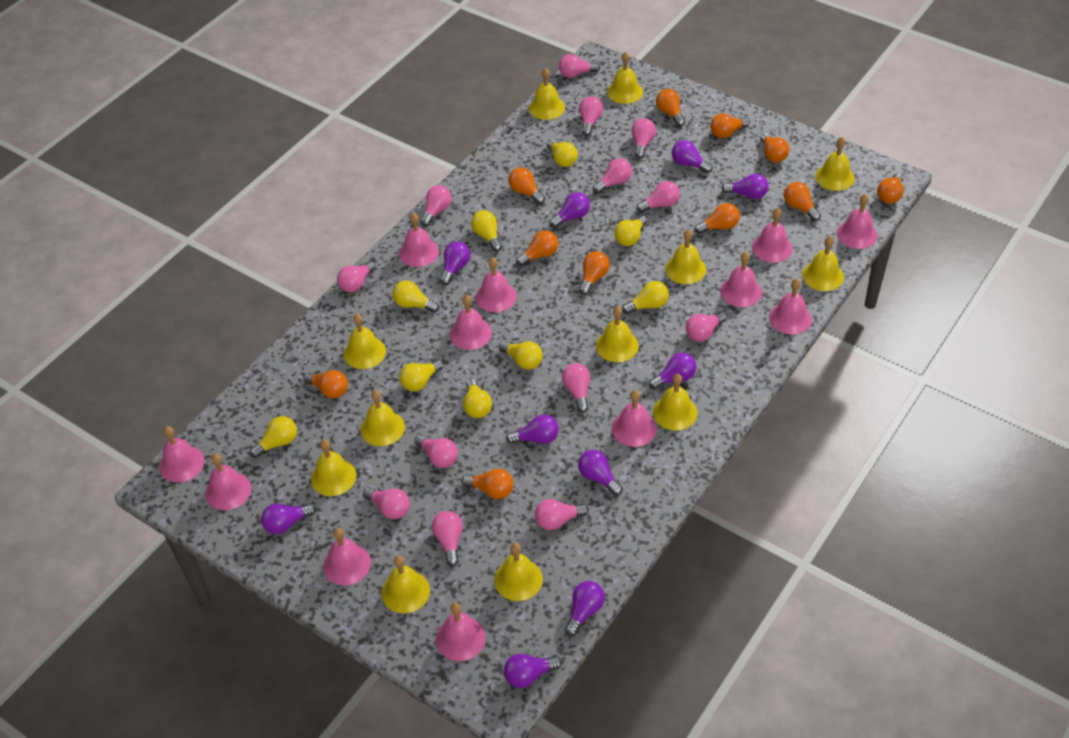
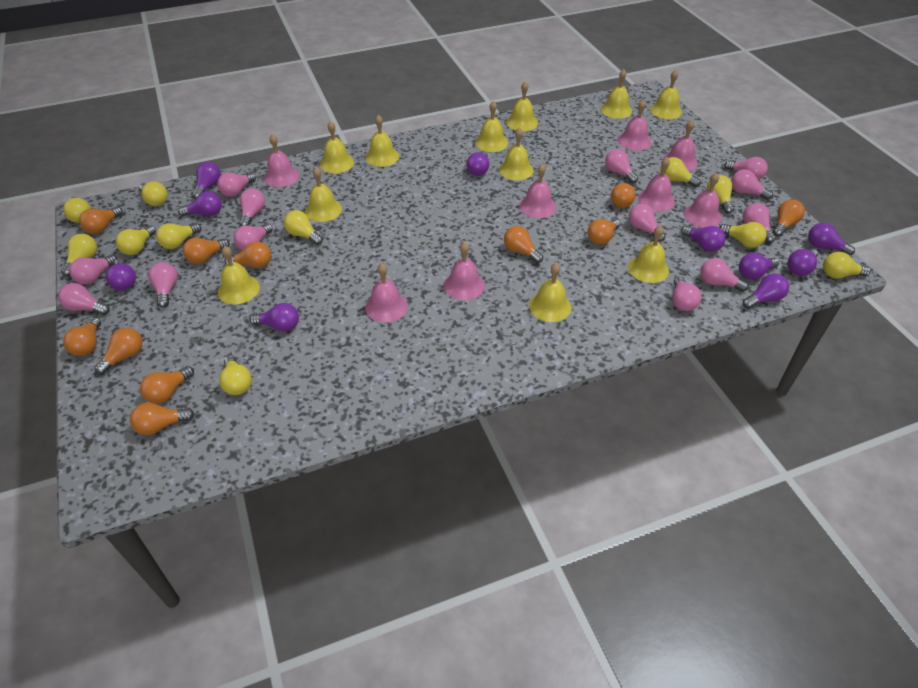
pink bell: [159,426,205,482] [206,454,251,510] [323,528,371,585] [399,213,439,267] [436,603,486,661] [450,295,492,350] [475,257,517,312] [612,390,657,447] [720,252,762,307] [752,208,793,263] [769,279,812,334] [837,194,878,249] = 12 -> [264,134,299,187] [365,263,408,322] [443,242,485,300] [519,164,556,218] [618,100,651,151] [638,157,675,211] [663,120,698,171] [684,173,722,228] = 8
yellow bell: [311,440,356,496] [344,314,386,369] [361,390,405,446] [381,555,430,613] [494,543,543,601] [529,68,565,120] [596,307,639,362] [607,52,643,104] [653,374,697,430] [665,229,706,284] [802,236,844,291] [815,137,855,191] = 12 -> [218,246,260,304] [305,167,342,222] [320,121,354,173] [365,115,399,167] [475,101,508,152] [499,128,534,180] [506,81,538,131] [529,263,572,322] [601,69,632,119] [628,226,669,283] [650,70,682,119] = 11
yellow light bulb: [250,416,297,458] [392,281,439,313] [399,359,443,392] [463,379,492,418] [471,210,502,252] [499,341,543,370] [547,139,578,167] [614,216,647,246] [622,281,669,314] = 9 -> [61,234,97,276] [63,197,91,223] [115,226,156,255] [139,182,168,206] [156,223,201,249] [219,355,252,395] [284,210,323,245] [660,157,701,187] [707,175,734,214] [719,222,766,248] [823,252,871,279] = 11

